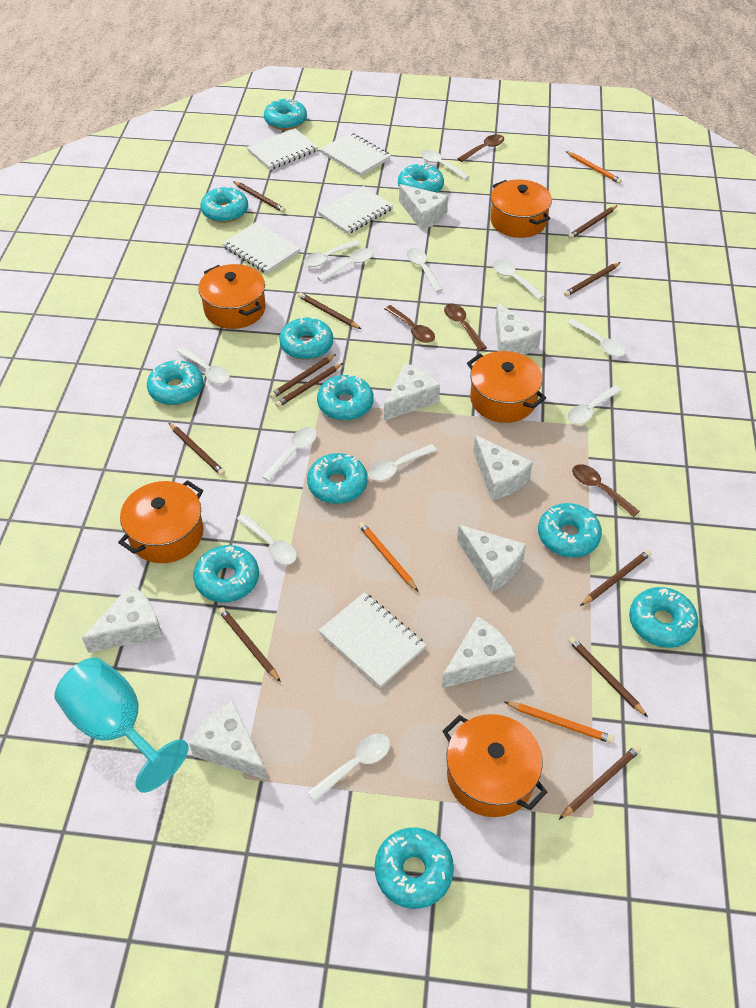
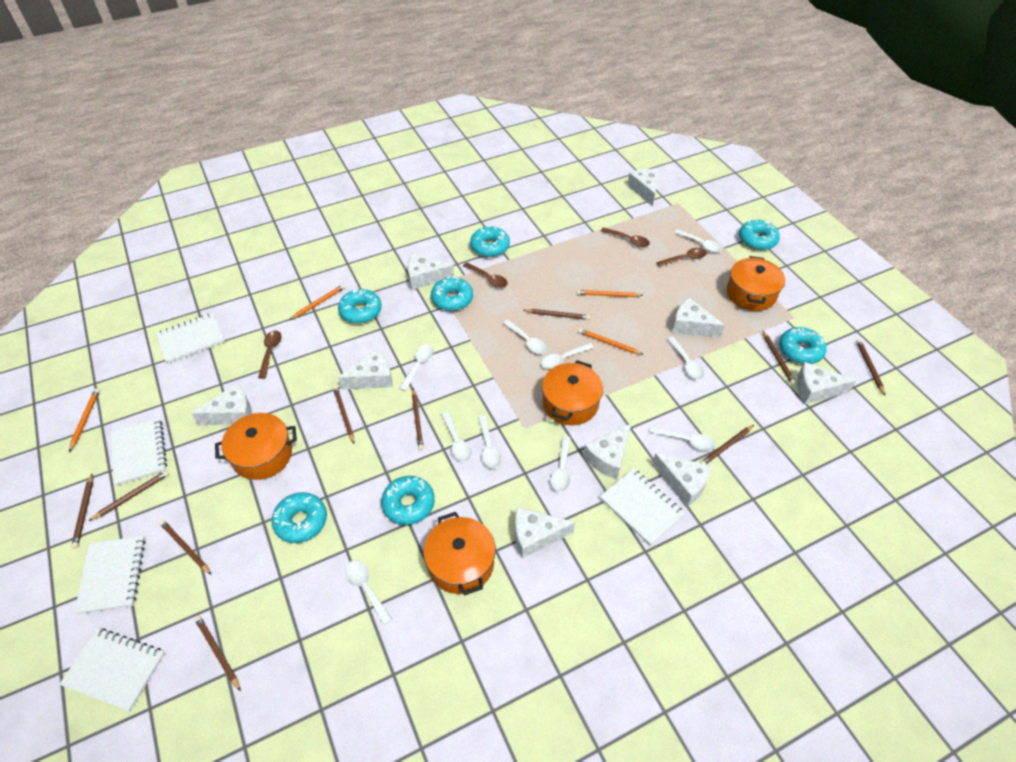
brown pencil: [169,423,225,476] [218,607,281,682] [233,181,286,213] [269,354,336,399] [275,363,343,407] [298,292,361,329] [559,745,641,820] [564,262,621,297] [568,205,618,239] [568,637,648,717] [580,550,651,606] = 11 -> [71,474,93,548] [89,471,169,521] [159,520,211,574] [194,616,241,691] [333,386,354,444] [412,388,424,450] [523,309,590,320] [700,425,754,464] [762,330,796,385] [856,339,885,395] = 10
orange pencil: [359,522,419,592] [505,702,614,743] [566,151,622,184] = 3 -> [69,389,100,452] [289,284,345,320] [577,290,643,297] [578,329,644,355] = 4
orange pot: [118,480,203,563] [198,264,266,329] [442,714,547,817] [467,351,546,423] [490,179,552,238] = 5 -> [215,413,297,480] [423,512,496,596] [542,360,603,425] [727,256,785,311] = 4
turquoise donut: [147,360,203,405] [193,545,259,603] [200,186,248,223] [264,98,307,130] [279,317,333,360] [307,453,367,504] [317,374,373,420] [375,827,454,909] [398,163,444,193] [538,503,602,557] [629,587,698,648] = 11 -> [271,492,327,543] [338,289,382,324] [381,476,435,525] [431,276,473,311] [470,225,510,257] [739,220,780,250] [779,327,827,364] = 7
turquoise goblet: [54,657,189,793] = 1 -> none = 0
white cheese: [82,584,162,653] [189,701,267,780] [384,363,440,421] [399,184,448,230] [442,616,516,688] [457,525,526,592] [473,435,533,500] [495,302,542,355] = 8 -> [191,383,252,425] [338,349,393,389] [408,253,454,290] [515,507,575,559] [583,423,632,479] [627,169,659,207] [652,453,712,507] [672,298,725,338] [797,362,857,405] = 9
white spoon: [177,347,230,384] [237,513,297,564] [262,427,317,481] [304,240,361,267] [307,734,390,802] [317,248,373,282] [368,444,437,481] [407,248,443,292] [421,150,470,180] [493,260,544,300] [567,319,625,357] [567,385,622,424] = 12 -> [345,560,392,625] [399,344,434,391] [441,411,472,462] [478,415,501,468] [503,320,547,354] [541,343,594,369] [551,436,570,492] [650,426,716,451] [668,337,705,379] [674,229,722,253] = 10

